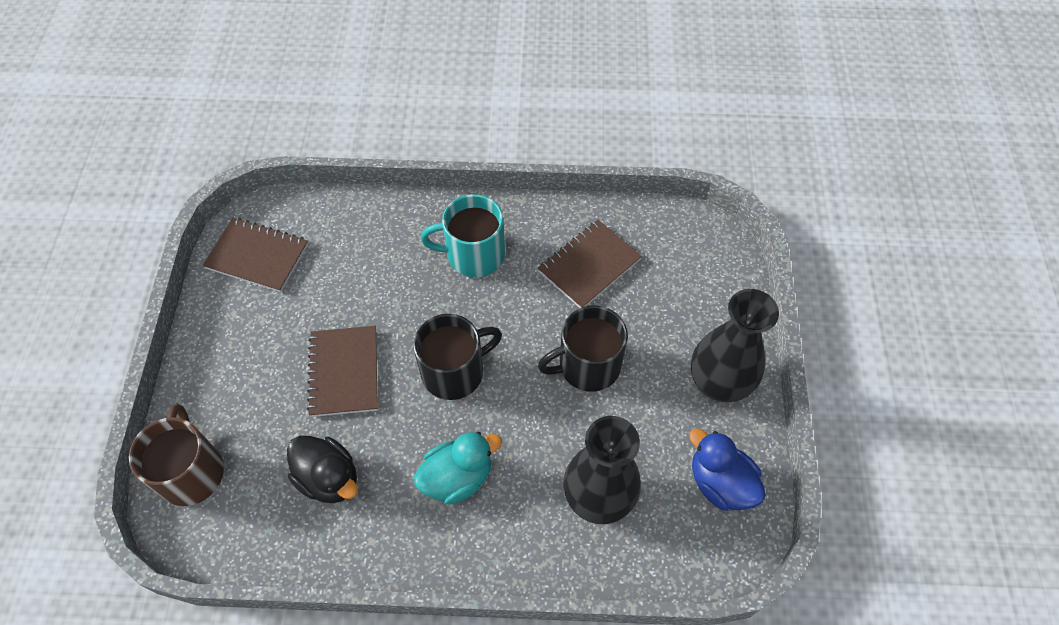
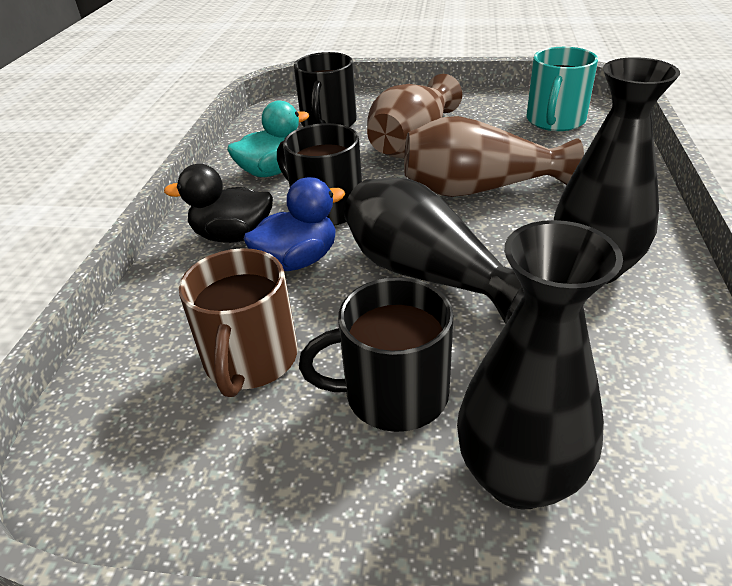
black mug: [413,314,502,400] [538,306,628,392] = 2 -> [277,123,362,226] [294,52,357,127] [299,277,454,432] = 3
black vase: [563,416,641,524] [691,289,779,402] = 2 -> [344,178,524,324] [457,220,623,510] [554,57,680,284] = 3
brown notebook: [203,218,308,292] [307,326,378,417] [538,220,642,308] = 3 -> none = 0
brown vase: none = 0 -> [367,74,462,158] [404,116,584,197] = 2

